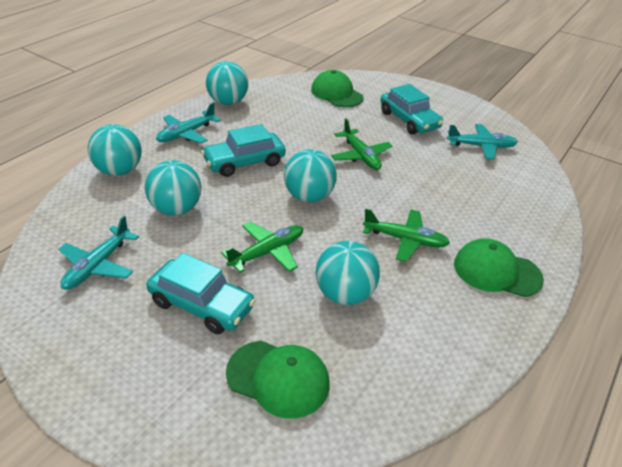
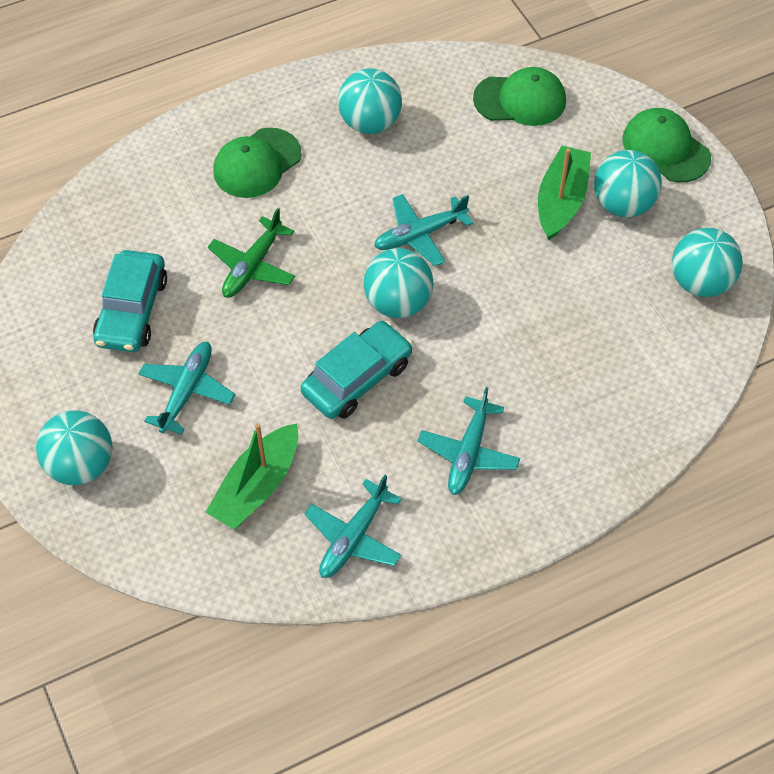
green boat: none = 0 -> [206,423,298,530] [538,146,591,240] = 2
green plane: [222,222,303,273] [331,118,393,170] [363,209,450,262] = 3 -> [208,208,295,298] = 1
turquoise car: [146,253,256,334] [201,124,286,177] [380,84,443,134] = 3 -> [93,250,167,352] [300,321,413,419] = 2
turquoise plane: [58,216,139,290] [156,102,221,143] [447,124,518,159] = 3 -> [139,342,235,435] [304,475,402,578] [374,194,473,266] [418,387,520,495] = 4

